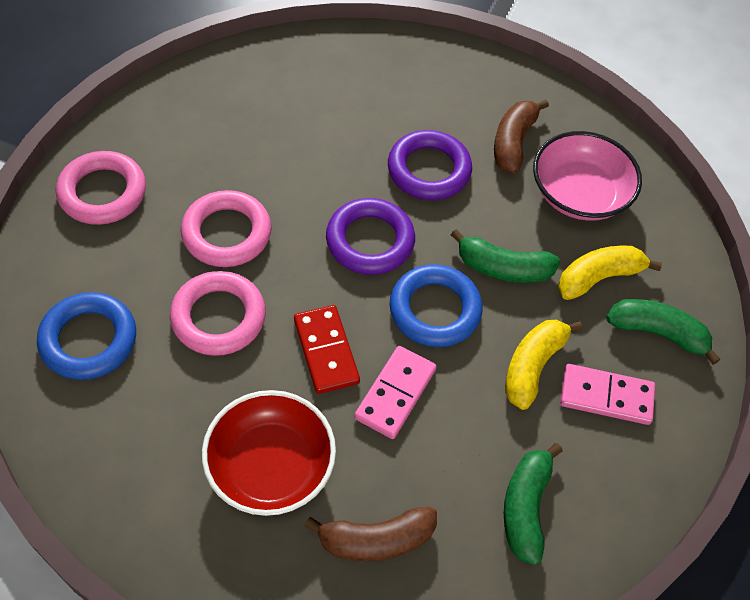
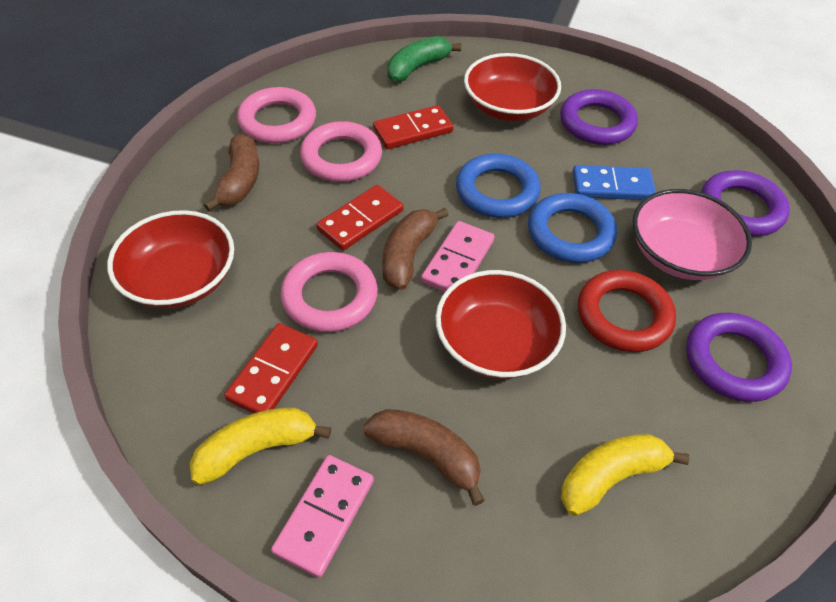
blue domino: none = 0 -> [572,165,656,200] = 1
brown banana: [304,507,437,561] [494,99,549,174] = 2 -> [204,134,259,211] [363,409,485,506] [382,208,448,290] = 3
green banana: [451,229,560,283] [504,443,563,565] [606,299,720,365] = 3 -> [387,36,461,82] = 1
purple ring: [326,198,415,275] [388,130,472,200] = 2 -> [560,89,638,145] [686,313,792,402] [701,170,790,236] = 3
red bowl: [202,390,336,516] = 1 -> [107,210,234,309] [435,270,566,379] [464,53,561,121] = 3
red domino: [294,305,360,394] = 1 -> [224,323,318,413] [316,185,403,251] [373,105,453,149] = 3
red ring: none = 0 -> [578,270,676,352] = 1

